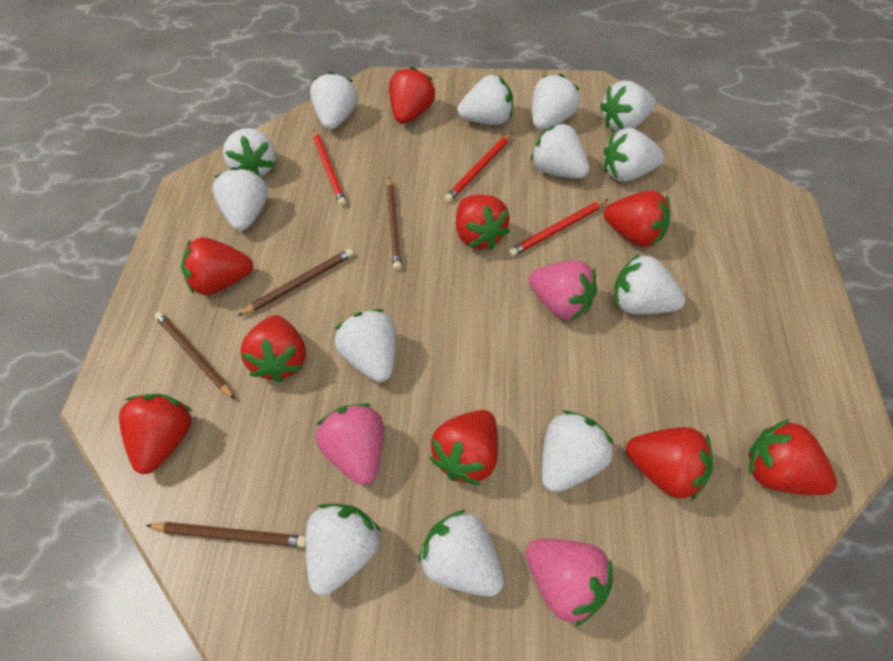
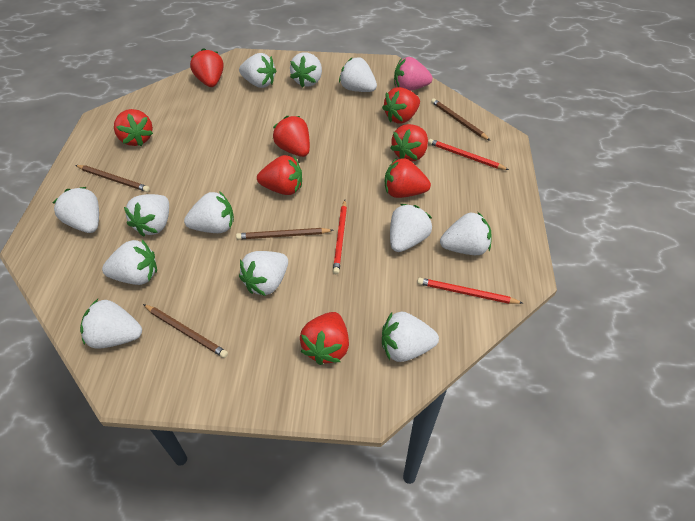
pink strawberry: [316,404,384,485] [526,539,613,627] [529,260,597,320] = 3 -> [394,57,433,91] = 1
red strawberry: [119,394,192,474] [181,237,253,295] [240,315,306,382] [389,66,435,124] [430,410,498,485] [456,194,510,250] [604,190,670,247] [626,427,713,501] [748,419,837,495] = 9 -> [114,109,153,146] [190,48,224,87] [257,155,302,195] [273,116,310,157] [300,312,349,365] [382,87,420,124] [385,158,431,198] [390,124,428,162] = 8
white strawberry: [213,167,268,231] [223,128,276,177] [305,504,381,595] [310,71,358,130] [335,309,396,382] [419,510,504,596] [457,75,513,125] [530,123,589,178] [532,74,580,130] [542,411,614,492] [600,80,656,131] [604,128,664,182] [614,253,686,314] = 13 -> [52,187,99,233] [80,299,142,348] [102,240,157,285] [124,194,169,237] [184,191,234,233] [239,53,276,88] [239,251,288,296] [290,53,322,87] [339,57,377,92] [382,312,439,362] [390,204,432,252] [440,212,492,255] = 12

